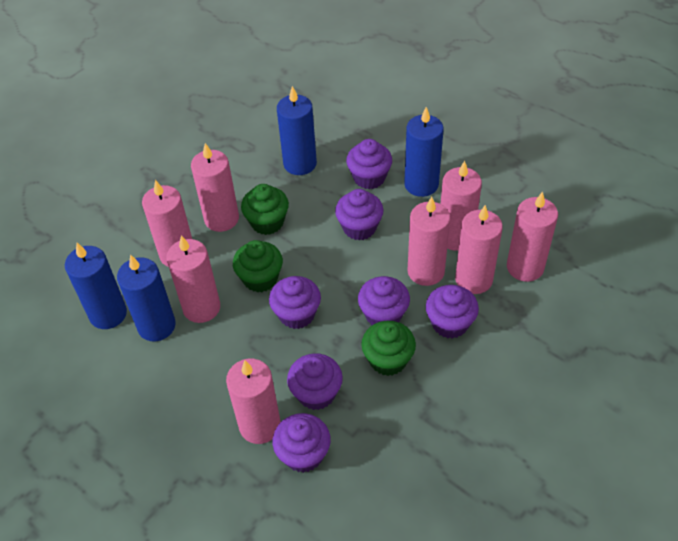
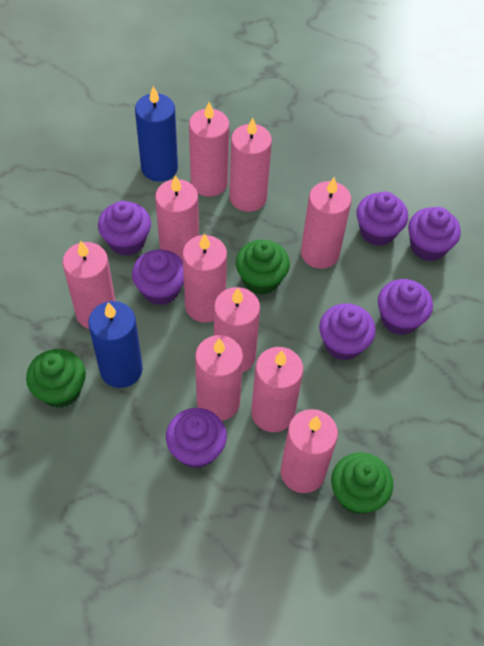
blue candle: [65,243,127,329] [117,254,176,341] [277,86,317,175] [404,107,444,197] = 4 -> [88,301,143,388] [135,86,178,182] = 2
pink candle: [142,180,192,267] [166,235,220,323] [191,143,239,232] [226,359,281,444] [407,197,450,286] [441,161,482,251] [455,205,503,294] [507,192,558,282] = 8 -> [62,241,115,329] [155,175,199,260] [182,233,227,323] [189,102,229,197] [195,335,243,421] [214,287,260,373] [229,118,272,212] [251,347,303,432] [281,409,338,493] [301,177,351,269] = 10

